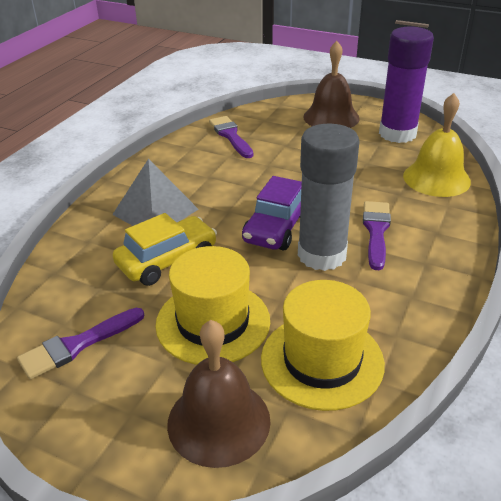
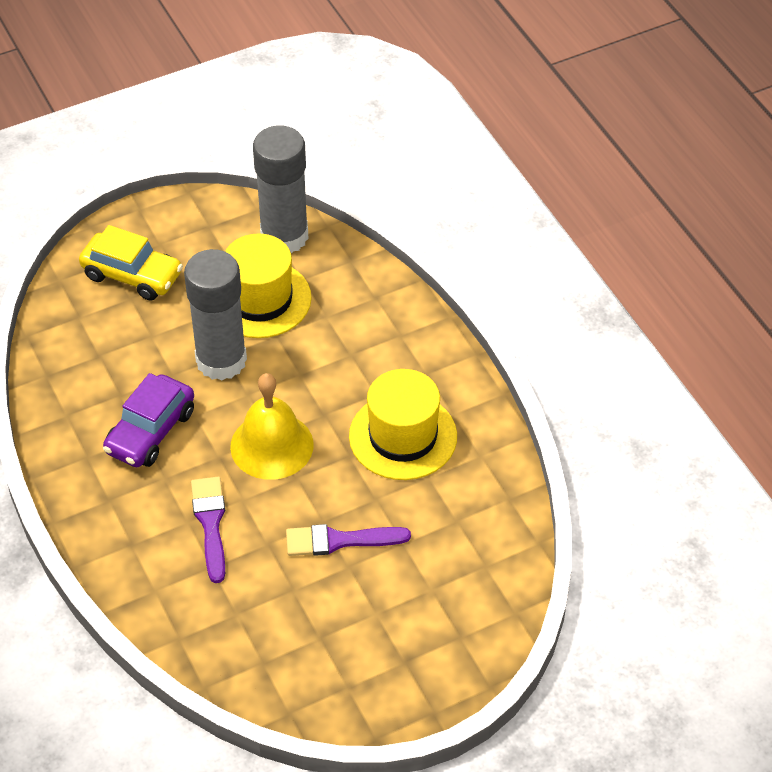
brown bell: [167,320,271,468] [303,41,360,128] = 2 -> none = 0
grey glue stick: [298,124,360,271] = 1 -> [184,249,247,381] [253,125,309,253] = 2
grey pyramid: [112,159,198,226] = 1 -> none = 0
purple brush: [17,308,144,380] [209,116,253,158] [363,201,391,270] = 3 -> [191,476,225,583] [286,524,411,556] = 2
purple glue stick: [379,26,434,143] = 1 -> none = 0

